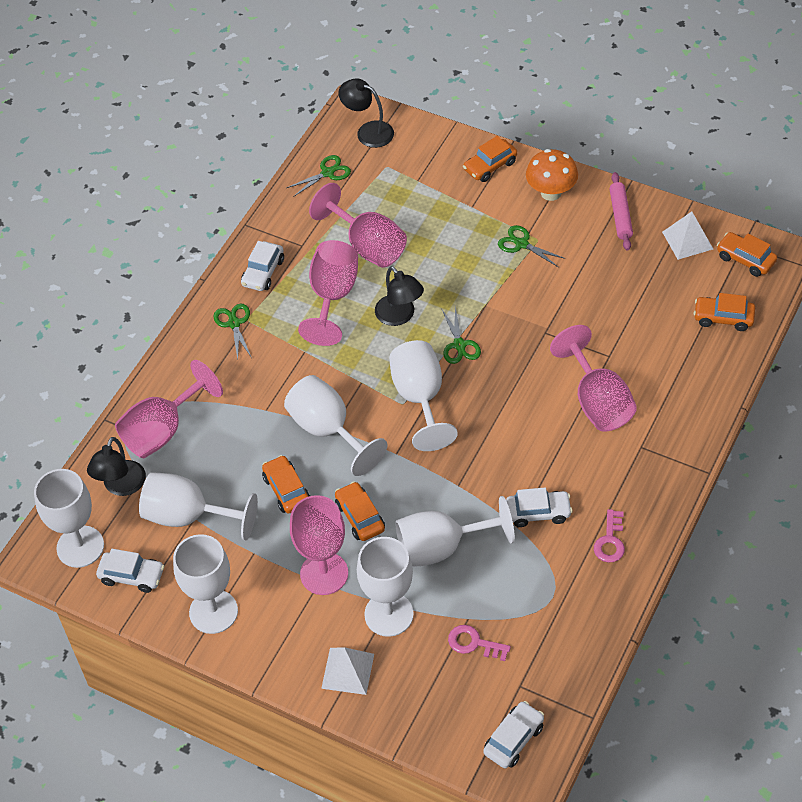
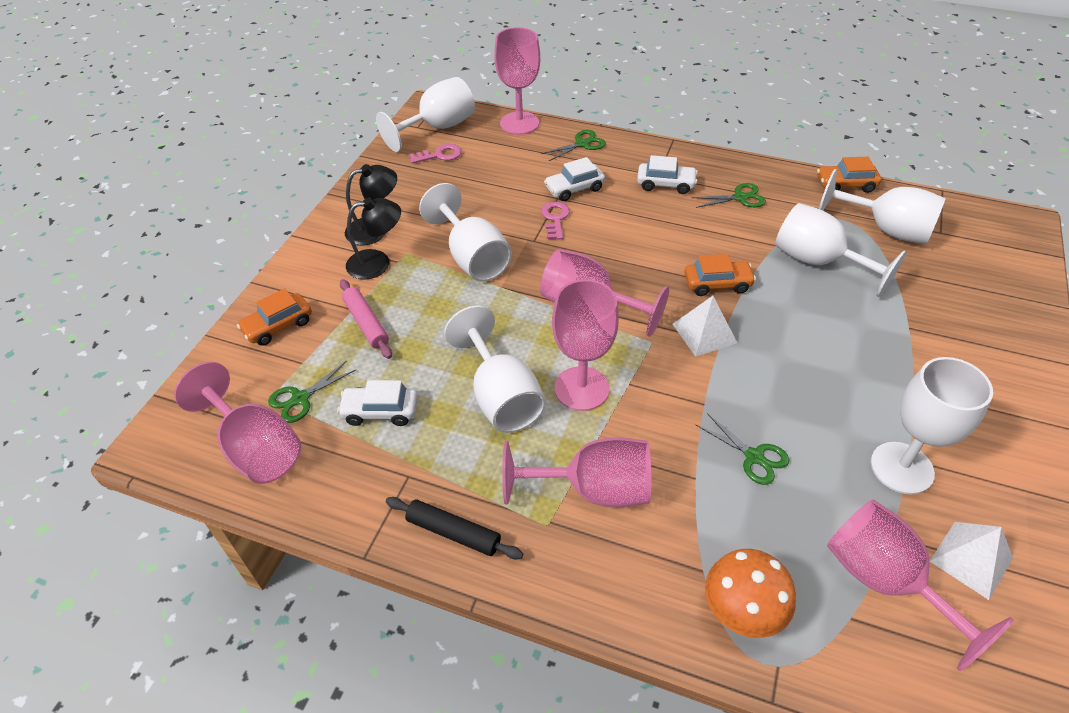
black lamp: [87,437,146,496] [338,79,394,148] [375,266,424,326] = 3 -> [345,164,397,245] [346,197,401,280] = 2
black rolling pin: none = 0 -> [386,497,523,559] = 1
orange car: [262,455,310,514] [335,481,385,541] [463,136,517,182] [694,293,755,331] [717,232,777,277] = 5 -> [237,288,312,346] [684,254,756,296] [817,157,881,193] = 3
pink goblet: [115,360,223,458] [290,495,348,595] [298,240,358,346] [309,183,407,268] [550,325,637,432] = 5 -> [174,362,301,484] [494,27,540,135] [502,437,651,507] [540,249,669,337] [552,279,619,411] [827,499,1014,671] = 6
white car: [96,549,164,593] [241,241,284,291] [483,701,544,768] [506,488,573,527] = 4 -> [337,380,418,426] [544,157,605,201] [637,155,698,194] = 3
white goblet: [34,469,104,568] [139,472,258,541] [173,534,238,634] [284,375,387,476] [357,537,414,637] [389,340,458,451] [395,496,515,567] = 7 -> [376,77,475,152] [419,183,512,282] [444,305,546,433] [775,203,906,297] [819,169,946,244] [871,357,993,494] = 6

